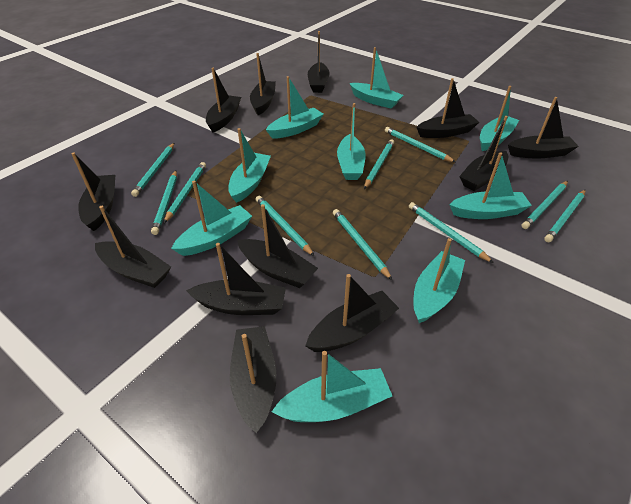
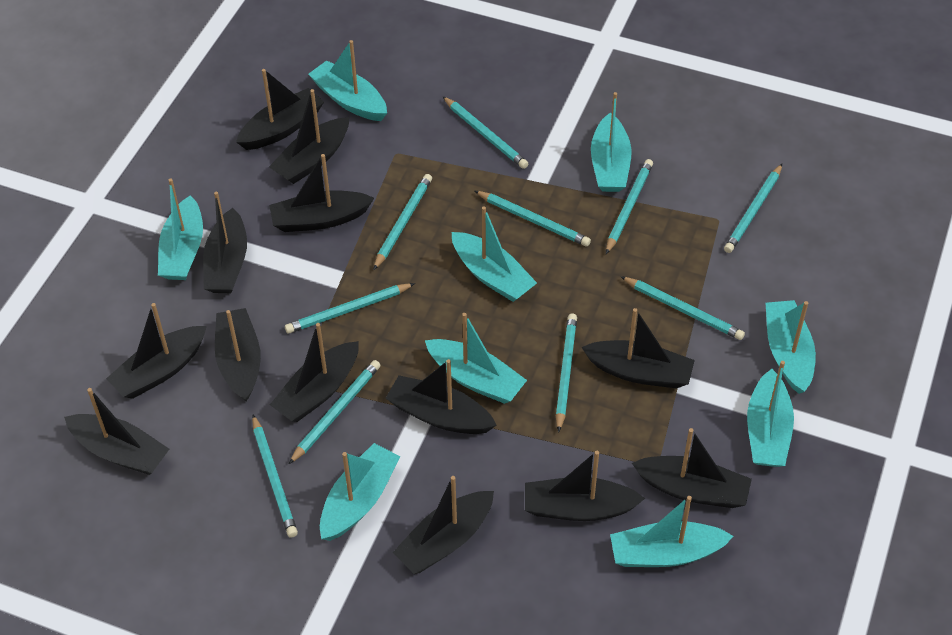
black boat: [71,152,115,231] [95,206,171,288] [186,243,286,315] [206,68,241,132] [230,326,276,433] [237,204,318,288] [250,53,276,115] [305,274,399,352] [308,31,330,93] [416,78,479,138] [459,116,508,191] [508,97,579,158] = 12 -> [64,388,169,475] [106,303,207,399] [203,192,247,293] [215,308,261,402] [236,69,324,150] [269,89,349,184] [269,154,374,232] [270,323,359,422] [386,359,496,434] [392,476,494,574] [525,451,645,521] [581,308,695,388] [632,428,752,508] = 13

